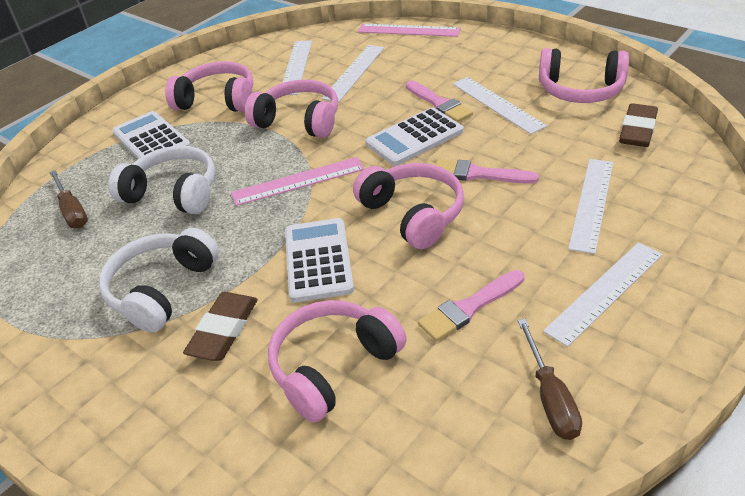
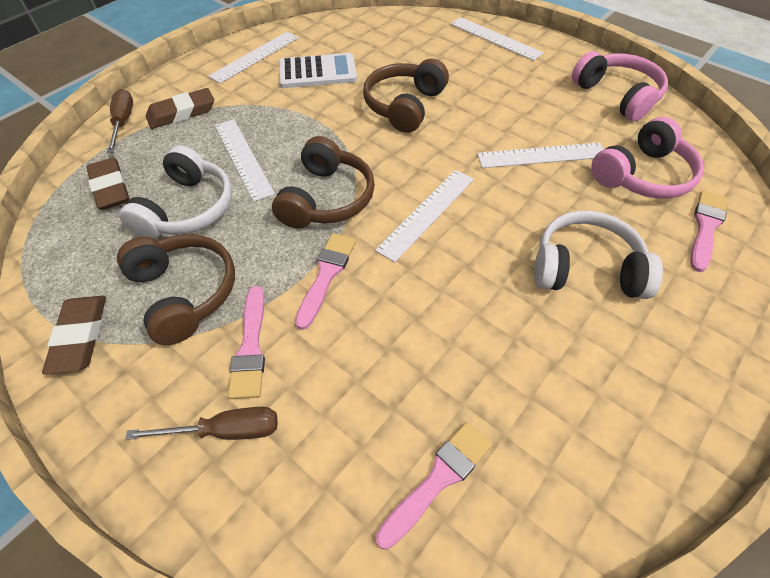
brown eraser: [183,292,258,361] [619,103,658,147] = 2 -> [42,296,106,375] [86,158,130,210] [146,88,214,129] = 3
brown headphones: none = 0 -> [117,234,235,345] [272,136,375,229] [363,58,449,133] = 3
pink brush: [406,81,473,122] [418,270,525,341] [436,159,539,184] = 3 -> [228,286,265,399] [295,233,356,330] [376,422,493,550] [690,191,727,272] = 4
pink headphones: [165,61,253,112] [245,79,338,138] [268,300,407,423] [353,163,464,249] [539,48,629,103] = 5 -> [572,51,668,121] [591,117,704,199] = 2
pink ruler: [231,157,364,206] [358,24,461,37] = 2 -> none = 0
white calculator: [112,111,191,159] [285,218,354,302] [366,107,463,166] = 3 -> [279,53,357,88] = 1

